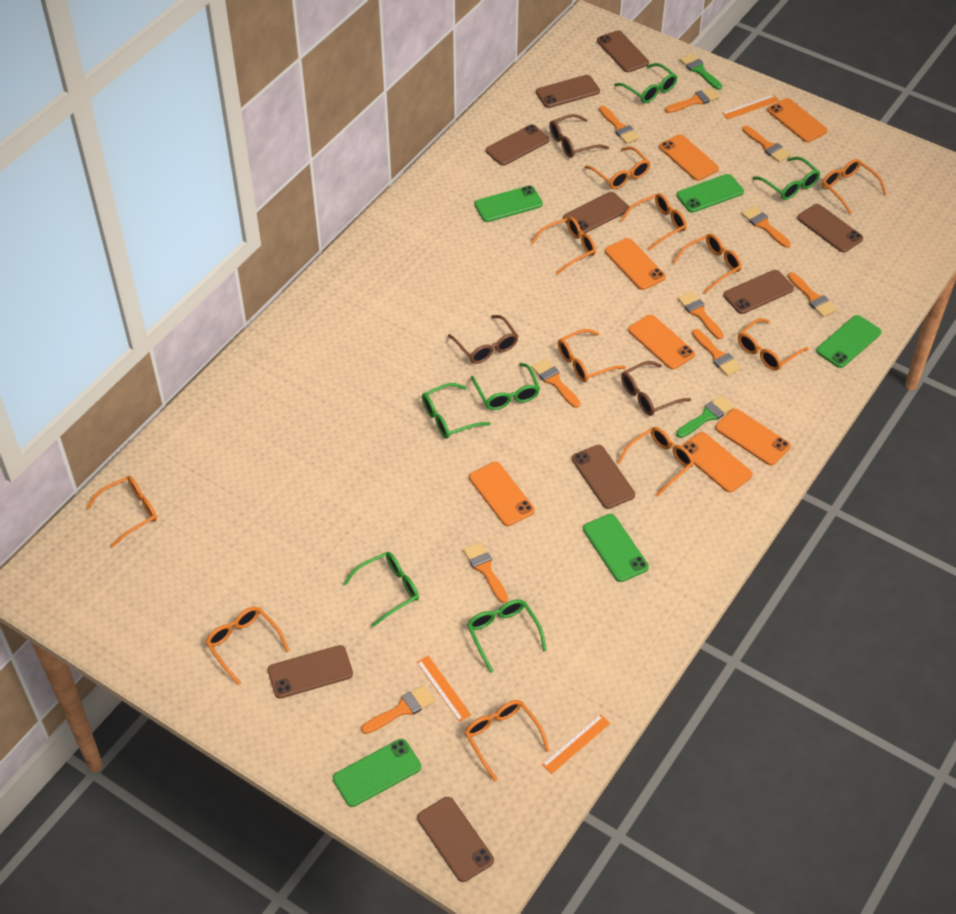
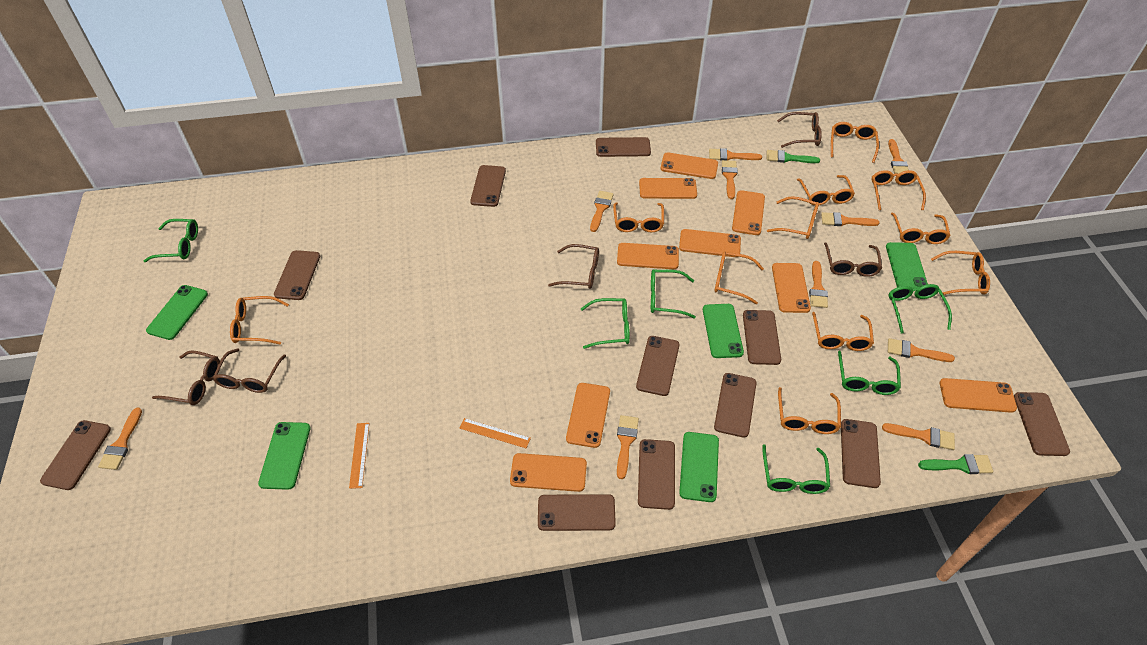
brown glasses: [448,315,518,364] [549,114,609,158] [621,361,691,416] = 3 -> [152,350,220,405] [212,348,286,393] [548,244,599,289] [777,112,822,148] [824,242,882,277] = 5
brown phone: [268,645,353,699] [417,797,494,882] [486,124,549,166] [536,75,600,108] [563,192,629,234] [572,445,635,509] [597,30,649,72] [723,270,794,314] [797,204,863,253] = 9 -> [40,420,111,490] [274,250,320,300] [470,165,506,207] [538,494,616,531] [596,137,651,157] [636,336,680,396] [638,439,675,510] [714,373,757,438] [743,310,781,365] [841,419,881,488] [1014,392,1070,456] = 11
orange phone: [469,462,535,526] [605,238,666,290] [628,315,695,370] [659,134,719,181] [681,432,753,493] [715,409,791,465] [767,98,827,143] = 7 -> [510,453,587,492] [566,383,610,448] [617,243,679,269] [639,178,697,199] [661,152,718,179] [679,229,741,257] [732,190,765,235] [772,263,811,313] [940,378,1017,413] = 9
orange ruler: [417,656,471,722] [542,714,610,774] [722,95,779,119] = 3 -> [349,423,369,489] [459,418,531,448] = 2

